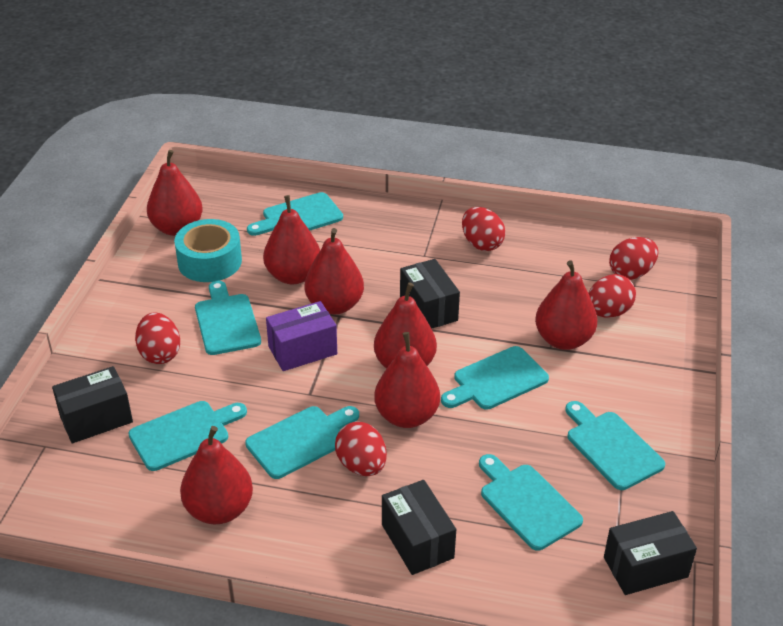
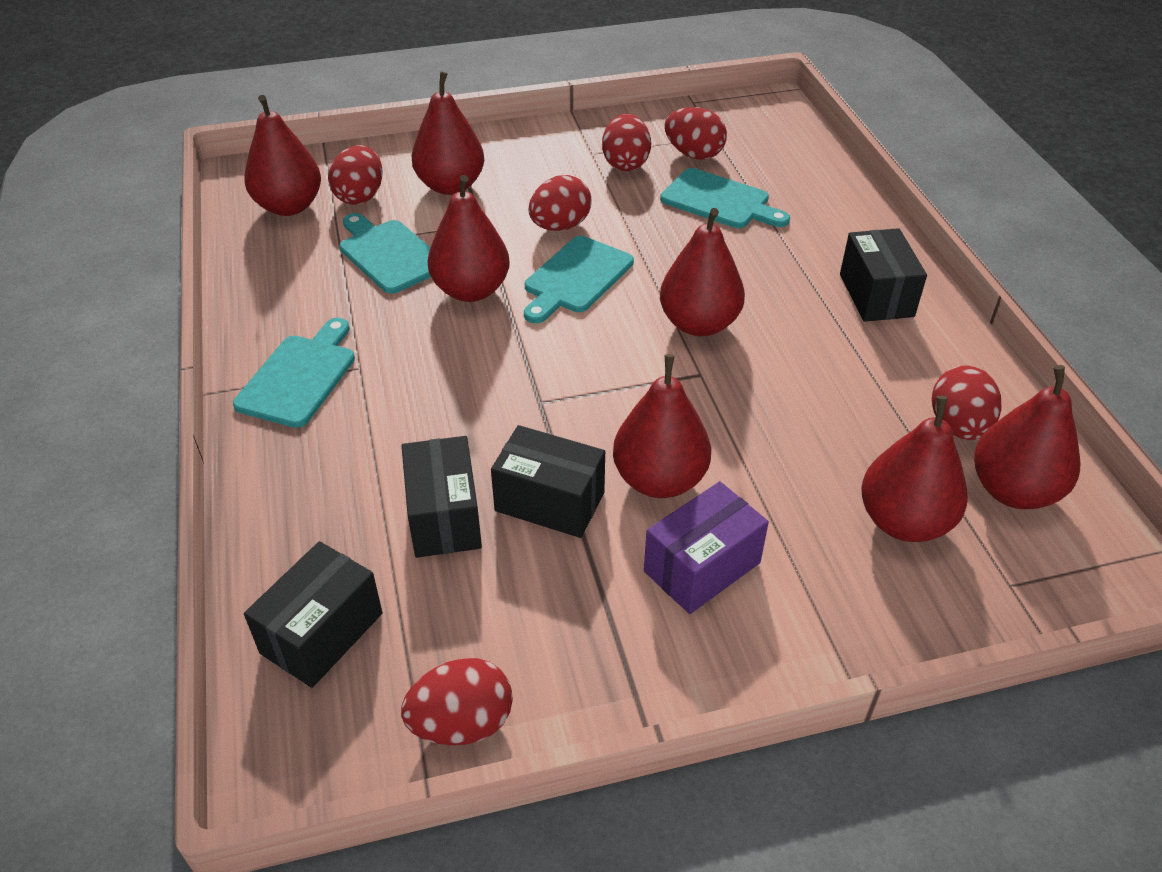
red egg: [135,312,180,364] [335,422,387,476] [462,207,506,251] [589,274,636,318] [609,237,659,280] = 5 -> [328,145,383,205] [401,658,513,745] [529,175,591,231] [602,114,651,171] [665,107,727,160] [932,365,1002,440] = 6
turquoise cutting board: [128,401,247,471] [195,281,261,355] [245,406,359,479] [247,192,343,236] [441,346,549,410] [479,454,583,551] [565,401,665,490] = 7 -> [233,318,355,428] [340,213,431,294] [524,236,634,323] [660,168,790,228] = 4
turquoise tape: [174,219,242,282] = 1 -> none = 0

